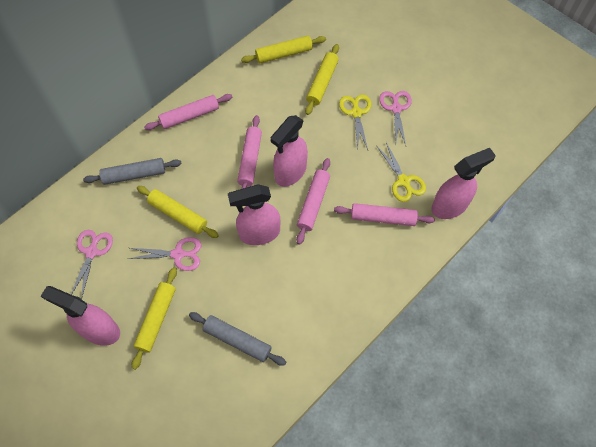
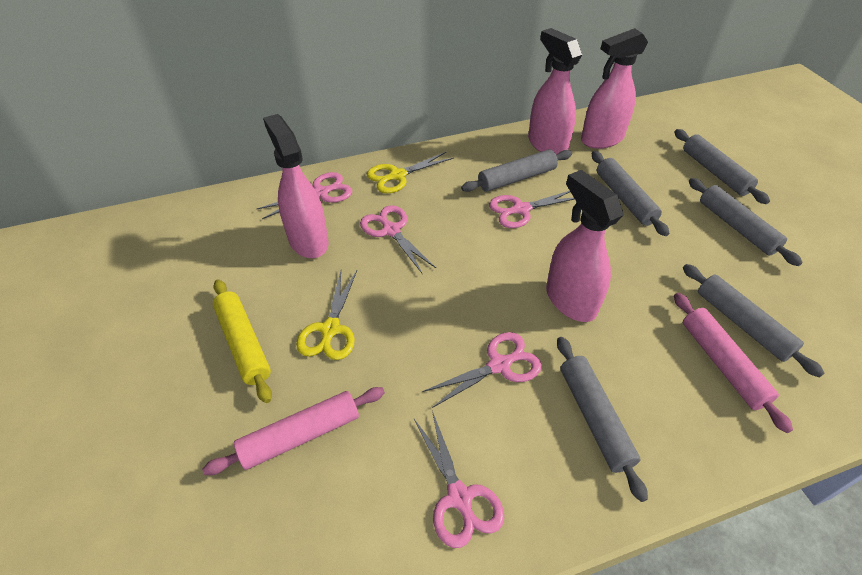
grey rolling pin: [83,158,181,185] [189,312,286,366] = 2 -> [461,149,572,192] [557,337,648,502] [592,151,669,236] [674,129,770,204] [683,264,824,377] [689,178,803,266] = 6
pink rolling pin: [144,94,232,130] [237,115,262,189] [296,158,330,245] [334,203,435,226] = 4 -> [202,387,385,475] [674,293,793,433] = 2
pink scissors: [71,230,113,299] [128,237,202,271] [379,91,412,145] = 3 -> [257,172,352,219] [360,205,436,274] [414,411,504,548] [422,332,542,408] [489,191,575,228] = 5
yellow rolling pin: [132,267,177,370] [137,186,219,238] [241,35,326,63] [305,44,339,115] = 4 -> [213,279,272,403] = 1

